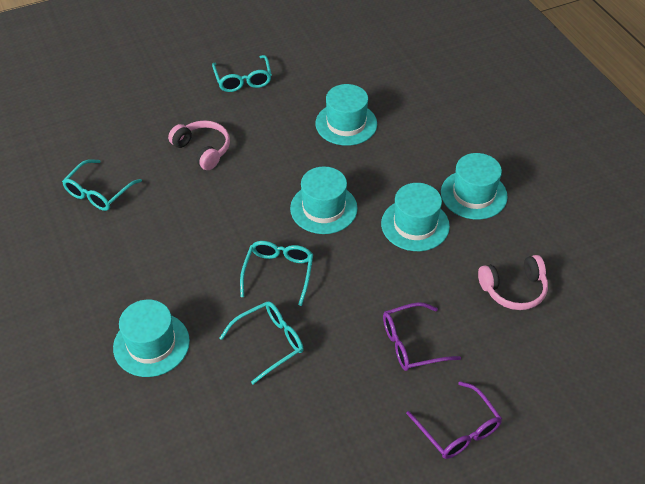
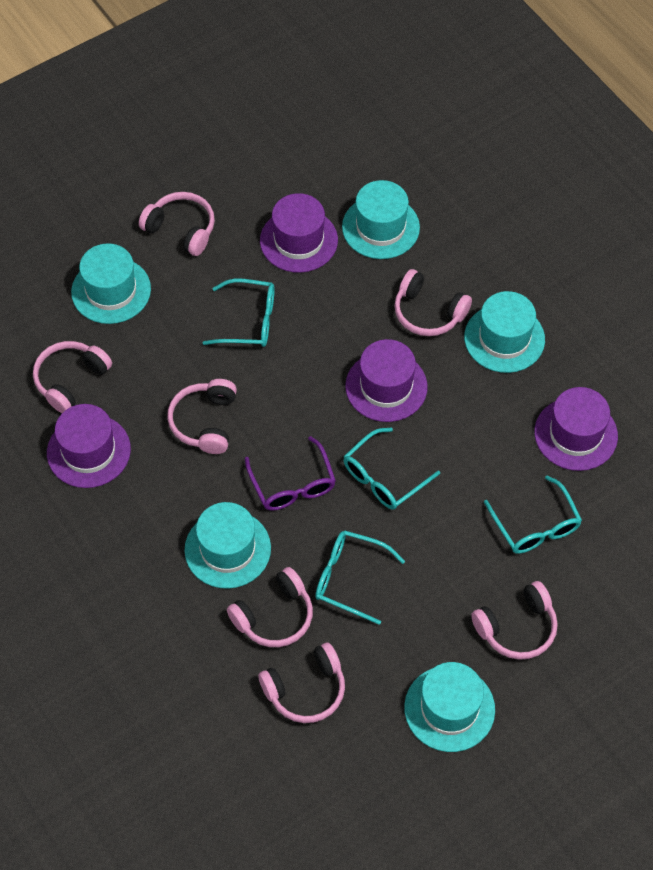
pink headphones: [168,120,230,170] [478,255,548,310] = 2 -> [33,341,112,413] [139,192,215,256] [167,379,237,454] [227,567,313,647] [258,642,345,723] [394,269,472,336] [471,581,558,660] = 7
purple glasses: [383,302,461,371] [406,381,502,459] = 2 -> [245,436,336,511] = 1
purple hat: none = 0 -> [47,404,131,488] [260,193,338,273] [345,339,427,422] [534,387,618,471] = 4

